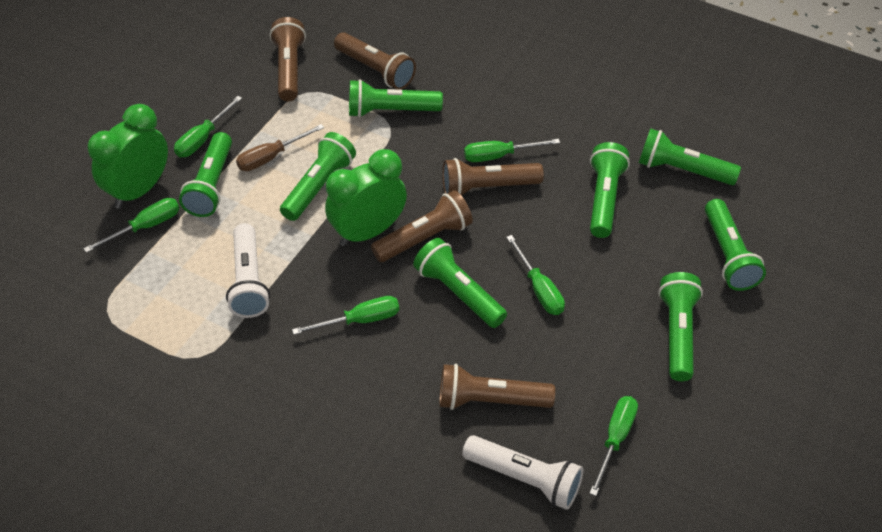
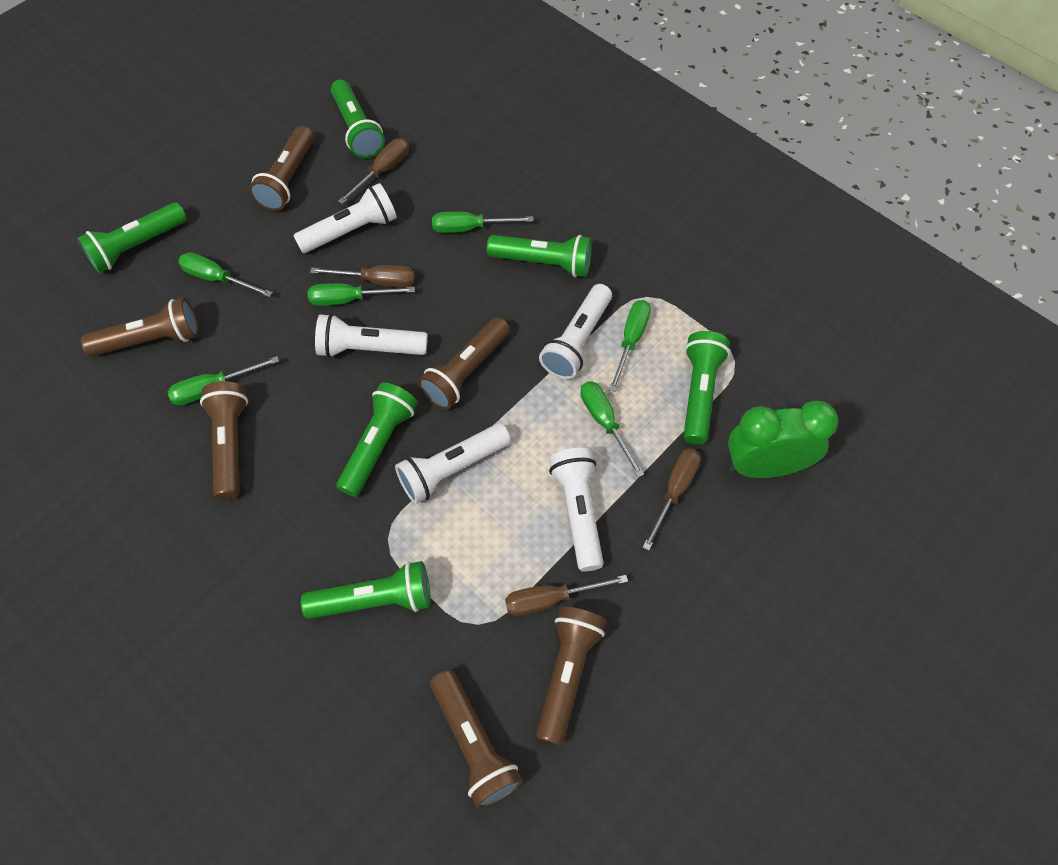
brown flashlight: [270,17,306,101] [334,32,416,90] [371,190,473,262] [439,364,555,410] [442,158,544,196] = 5 -> [81,298,199,357] [200,381,248,500] [249,126,314,211] [418,317,510,410] [430,670,523,809] [536,606,606,745] = 6
brown screwdriver: [236,124,324,171] = 1 -> [310,265,415,288] [338,139,409,204] [505,575,628,616] [642,448,701,551] = 4
green clock: [88,104,168,209] [325,149,407,246] = 2 -> [728,401,839,478] = 1
green flashlight: [179,132,232,217] [280,132,356,221] [349,79,443,118] [413,238,507,328] [590,142,630,238] [639,129,741,185] [658,272,703,381] [705,199,766,291] = 8 -> [77,202,187,273] [301,561,431,619] [331,80,385,158] [336,382,418,497] [487,235,592,277] [683,331,730,444] = 6
white flashlight: [226,223,270,318] [462,435,583,510] = 2 -> [293,183,397,253] [315,314,428,358] [395,423,511,504] [539,284,612,379] [549,448,603,571] = 5

